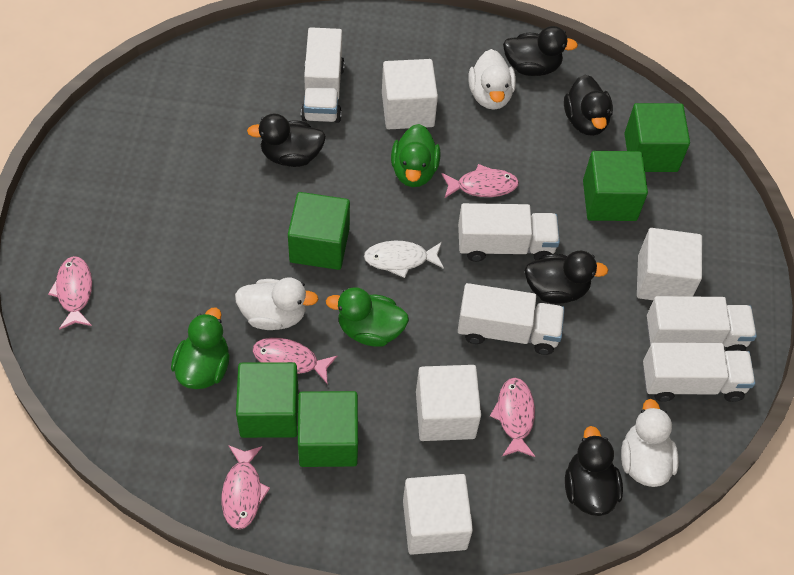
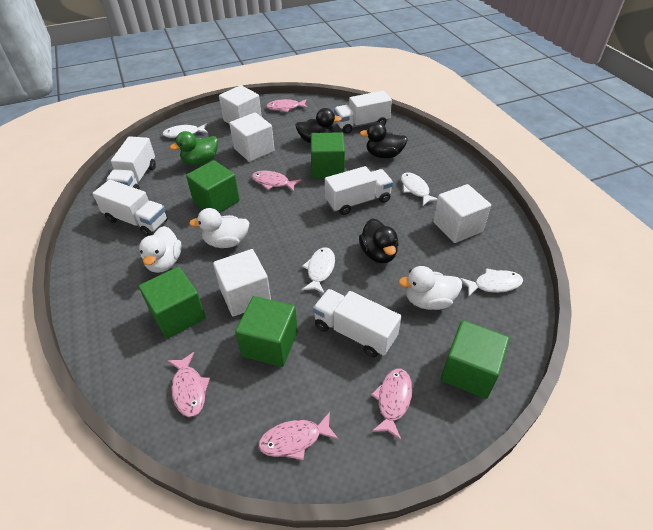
black duck: [247,113,326,167] [503,26,578,76] [524,251,608,304] [564,75,613,136] [565,426,623,516] = 5 -> [295,108,342,143] [359,122,408,158] [359,218,399,263] = 3
green duck: [171,308,230,389] [326,287,409,347] [391,124,440,187] = 3 -> [170,131,218,165] = 1
white fish: [364,241,444,278] = 1 -> [163,123,208,138] [302,247,335,294] [401,172,438,206] [460,268,523,297] = 4

